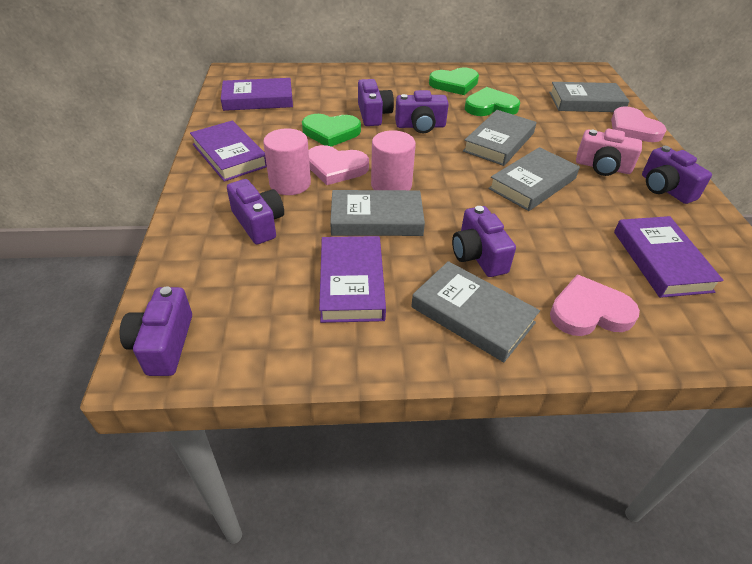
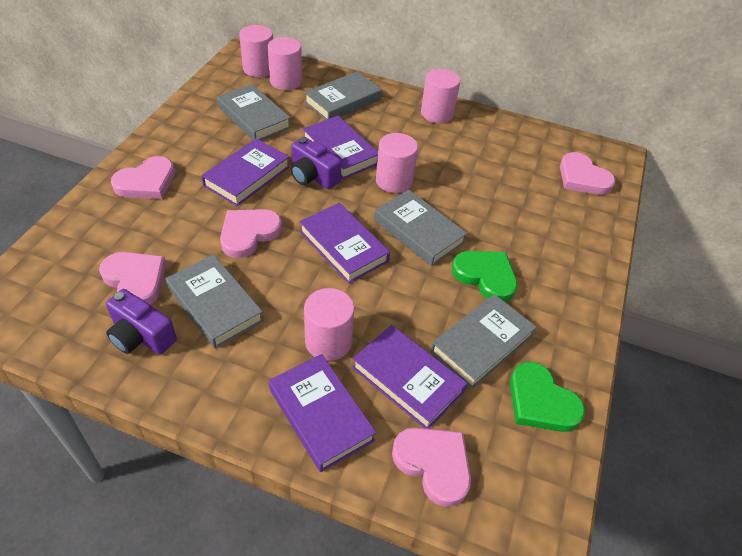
green heart: [302,114,361,147] [429,68,479,95] [465,87,520,116] = 3 -> [452,251,518,302] [510,362,585,432] = 2
pink camera: [576,129,642,176] = 1 -> none = 0
pink cylinder: [263,128,311,195] [371,130,416,190] = 2 -> [239,25,273,77] [267,37,302,90] [304,288,355,361] [376,133,418,193] [421,69,460,123] = 5
pink heart: [309,145,369,185] [550,274,640,336] [611,106,667,142] = 3 -> [99,252,166,305] [111,156,175,199] [220,209,282,258] [392,427,471,507] [560,152,615,195] = 5
purple book: [190,121,267,182] [221,78,293,111] [319,236,386,323] [614,216,724,298] = 4 -> [201,138,290,206] [269,354,376,472] [299,203,390,284] [303,116,378,179] [352,325,467,429] = 5
purple camera: [119,287,192,376] [227,179,284,244] [358,79,394,126] [395,90,449,133] [452,206,516,277] [642,146,712,204] = 6 -> [106,289,177,355] [291,137,342,189] = 2

